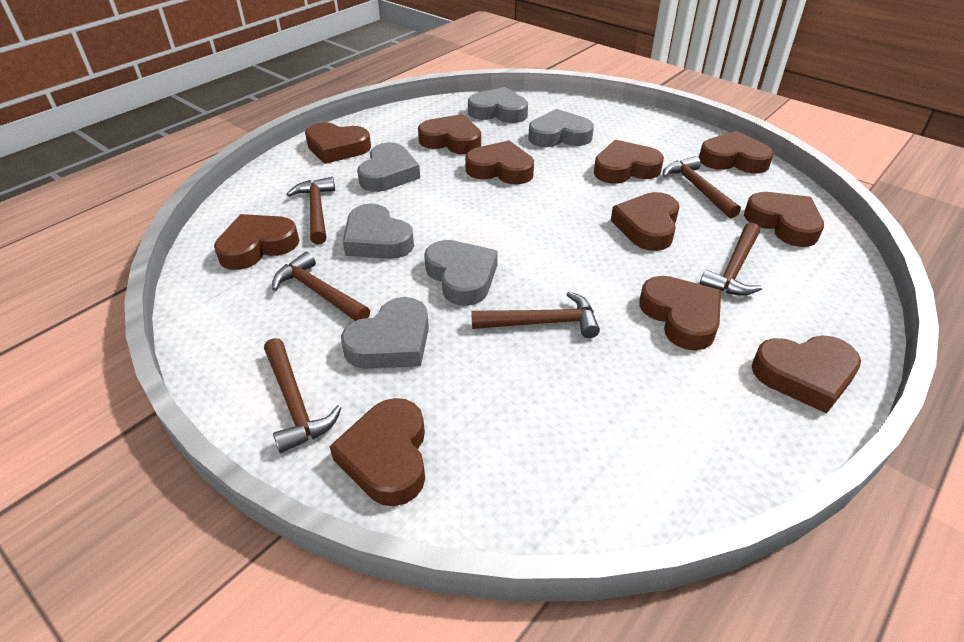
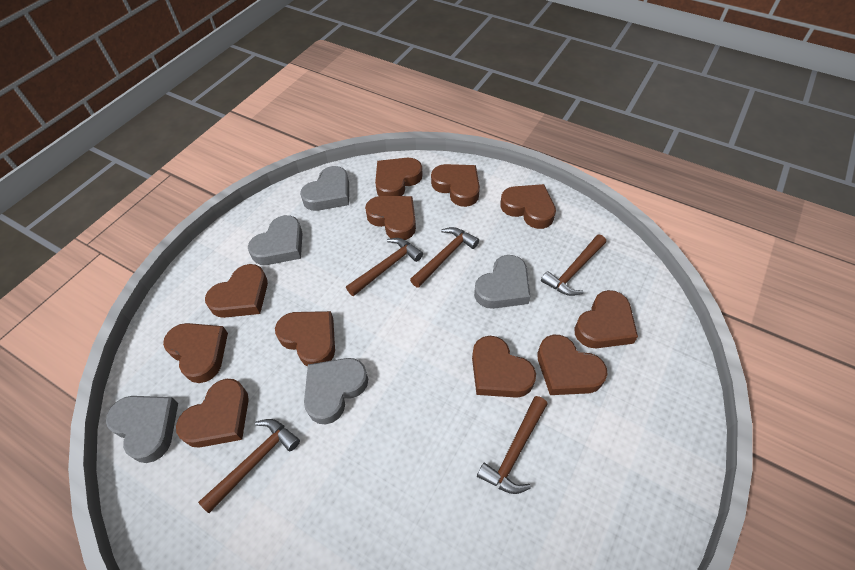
brown hammer: [264,338,342,453] [272,251,370,321] [287,177,335,245] [471,292,600,338] [663,156,741,219] [699,223,762,295] = 6 -> [198,419,300,513] [346,238,423,296] [410,227,479,288] [477,396,548,494] [541,235,606,296] = 5
grey heart: [341,297,429,369] [343,203,414,259] [357,142,420,192] [424,240,498,306] [468,87,528,123] [528,109,594,147] = 6 -> [106,396,178,463] [248,215,303,265] [300,166,349,211] [304,358,368,424] [474,255,531,309] = 5

